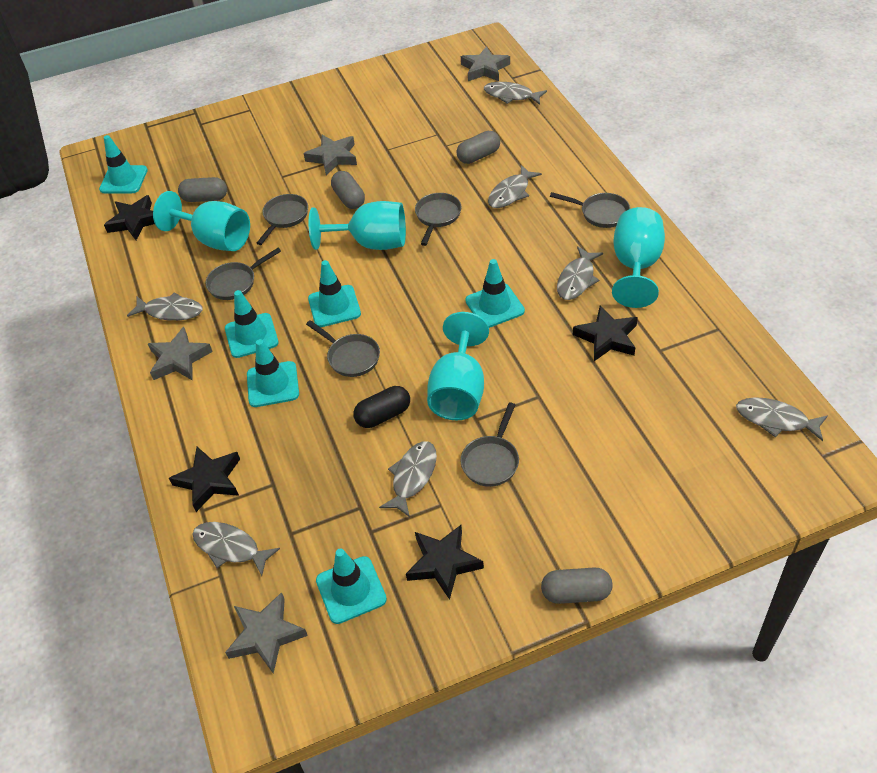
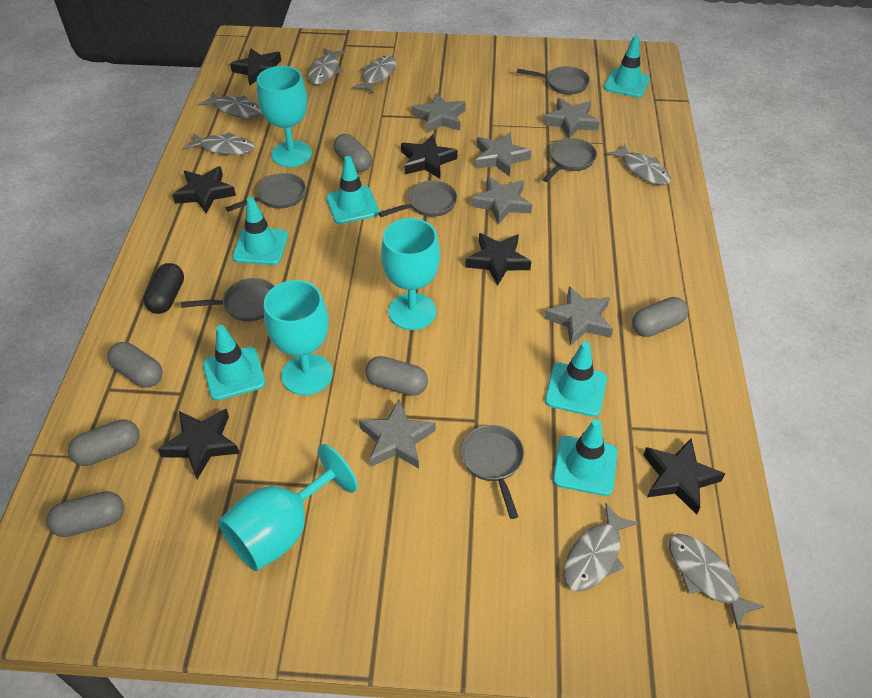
black star: [104,195,155,240] [169,447,240,512] [406,525,484,600] [573,306,638,361] = 4 -> [158,409,239,479] [172,166,236,214] [230,48,281,86] [401,134,458,178] [465,233,531,286] [644,438,725,515] = 6
grey capsule: [178,177,227,202] [331,171,365,209] [457,131,500,164] [541,567,612,604] = 4 -> [46,491,124,537] [68,419,140,466] [107,342,163,388] [334,134,372,172] [365,356,428,396] [632,297,688,337] = 6
grey star: [148,327,213,381] [225,592,308,674] [303,135,357,175] [461,46,510,81] = 4 -> [359,400,436,469] [412,93,466,134] [471,176,532,225] [475,132,531,177] [543,98,600,138] [544,286,613,346] = 6

